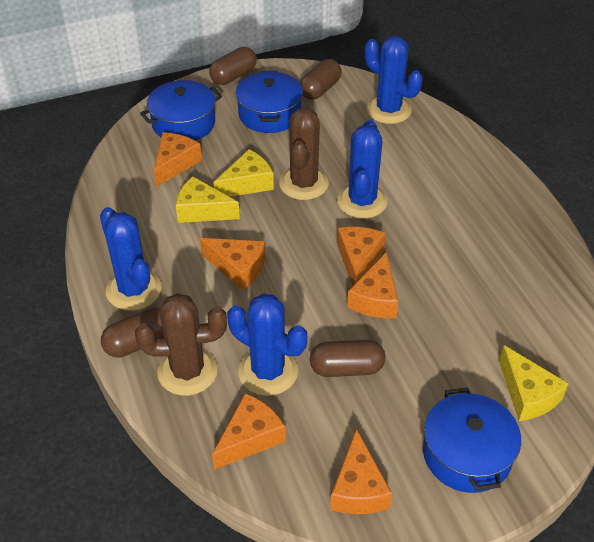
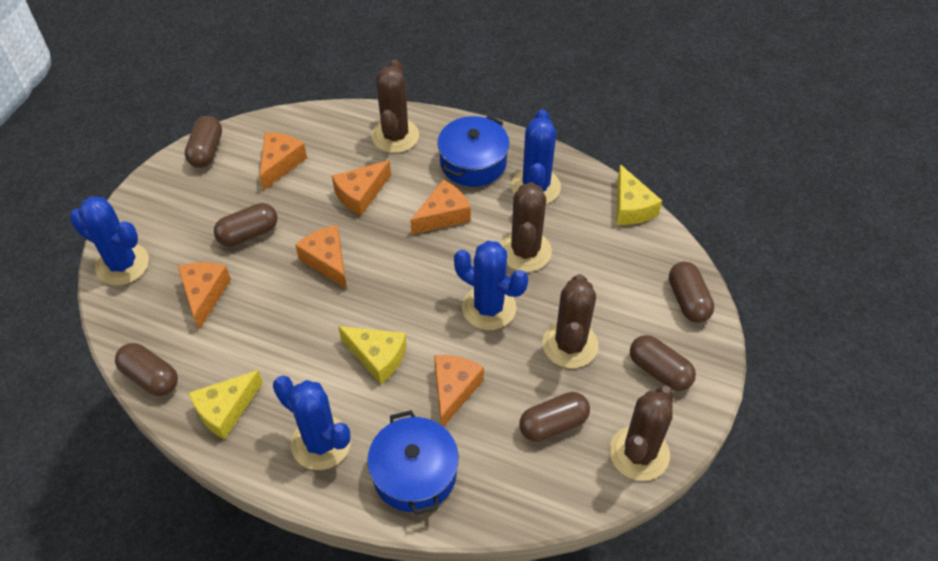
blue pot: [140,80,222,140] [236,71,303,133] [423,388,521,493] = 3 -> [367,410,459,515] [437,115,509,187] = 2
brown cactus: [135,293,227,396] [279,107,329,200] = 2 -> [372,59,419,153] [501,182,552,272] [542,274,598,368] [609,386,674,481] = 4
brown capsule: [101,308,164,357] [209,47,257,85] [300,59,342,100] [310,340,385,377] = 4 -> [115,343,178,396] [185,116,222,168] [214,203,277,247] [519,392,590,442] [630,335,696,391] [669,261,715,323] = 6

